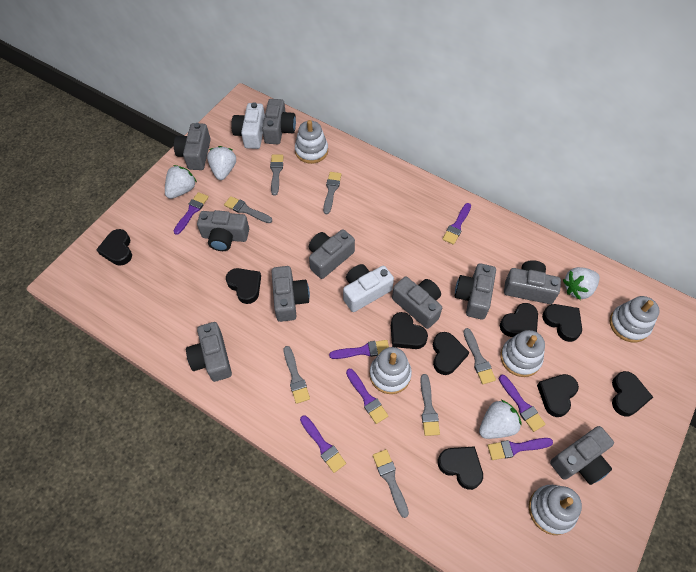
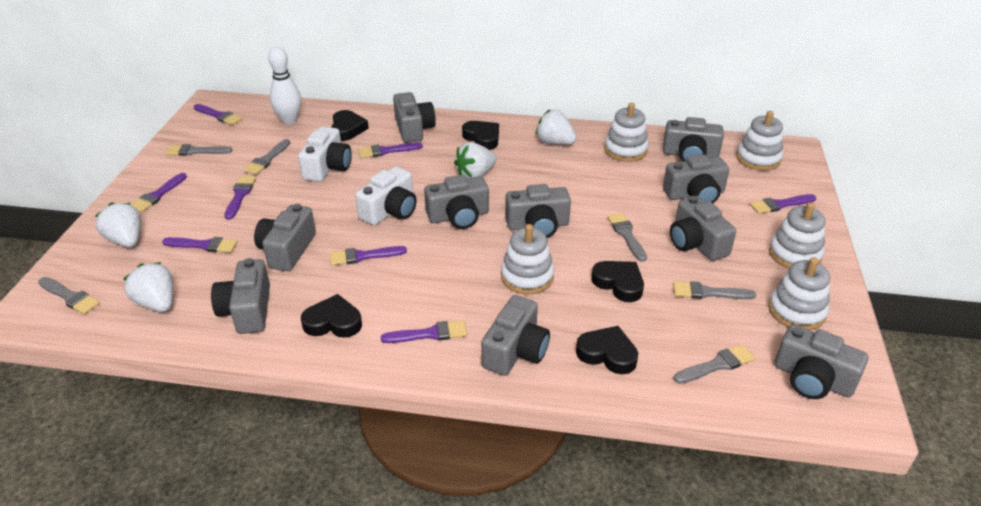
black heart: [96,229,132,266] [226,268,261,304] [391,312,428,349] [433,332,469,375] [438,446,483,490] [500,303,538,337] [537,374,579,417] [542,304,582,342] [612,371,653,416] = 9 -> [301,294,362,338] [331,110,369,141] [462,121,499,150] [576,326,638,374] [591,261,644,302] = 5
grey brush: [224,196,272,223] [270,155,284,196] [284,346,310,404] [323,172,342,214] [373,449,409,518] [420,374,440,436] [463,328,496,384] = 7 -> [38,277,100,314] [165,144,233,156] [244,139,290,175] [607,213,647,262] [673,281,756,299] [674,344,755,384] = 6
purple brush: [174,192,209,235] [300,415,346,473] [329,340,389,359] [346,369,388,424] [442,203,471,245] [488,438,553,460] [499,375,545,432] = 7 -> [131,173,187,213] [162,237,238,253] [194,104,242,125] [224,176,256,220] [330,246,407,266] [358,142,423,158] [381,320,467,343] [750,194,816,214] = 8
white bowling pin: none = 0 -> [268,47,301,124] = 1

